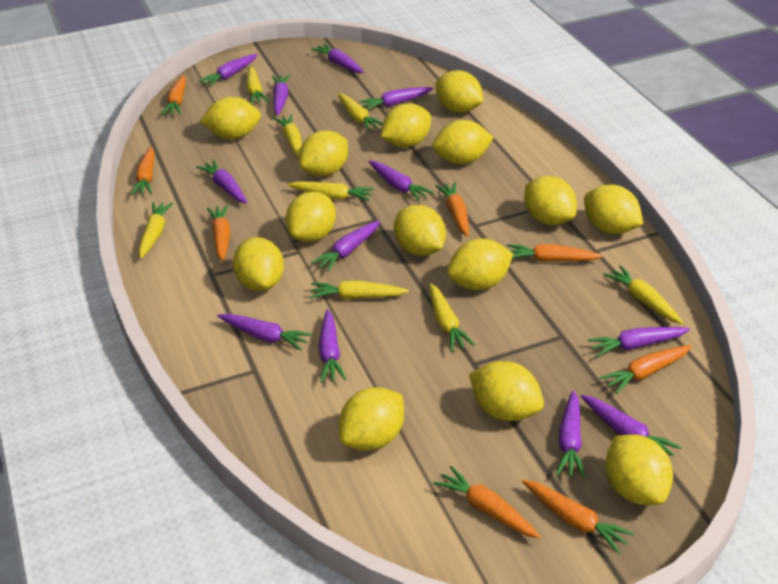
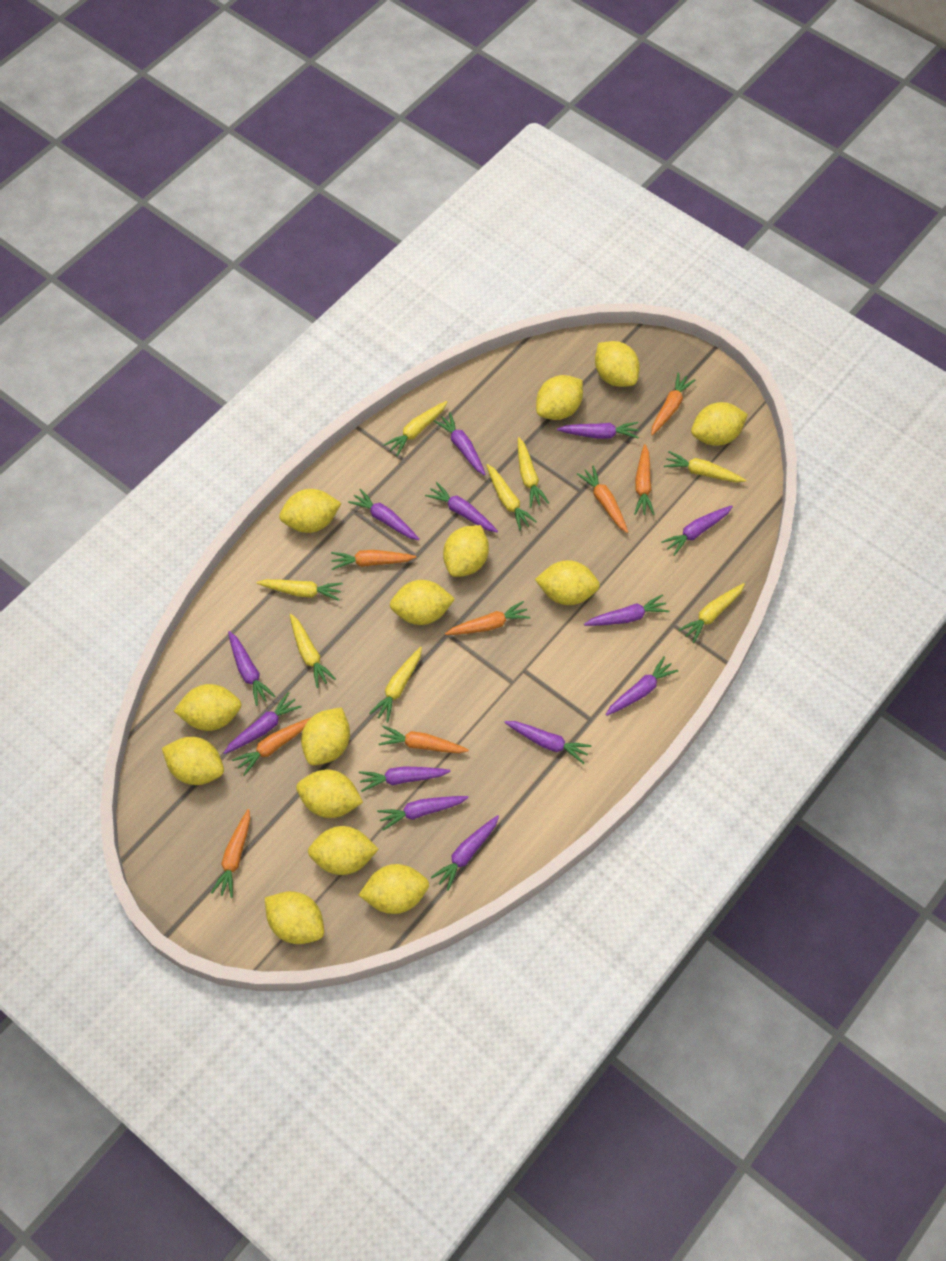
purple carrot: [196,160,247,204] [199,54,258,87] [217,313,312,350] [272,75,290,115] [311,43,364,73] [311,220,380,272] [319,309,346,383] [359,87,434,110] [369,160,434,202] [556,390,585,478] [581,395,682,456] [588,327,690,357] = 12 -> [224,692,302,754] [228,631,275,706] [348,489,419,540] [359,766,451,792] [377,796,469,831] [425,482,498,532] [431,815,499,891] [434,412,486,476] [504,721,591,764] [557,422,639,439] [584,594,669,626] [606,656,679,716] [661,505,733,556] = 13

